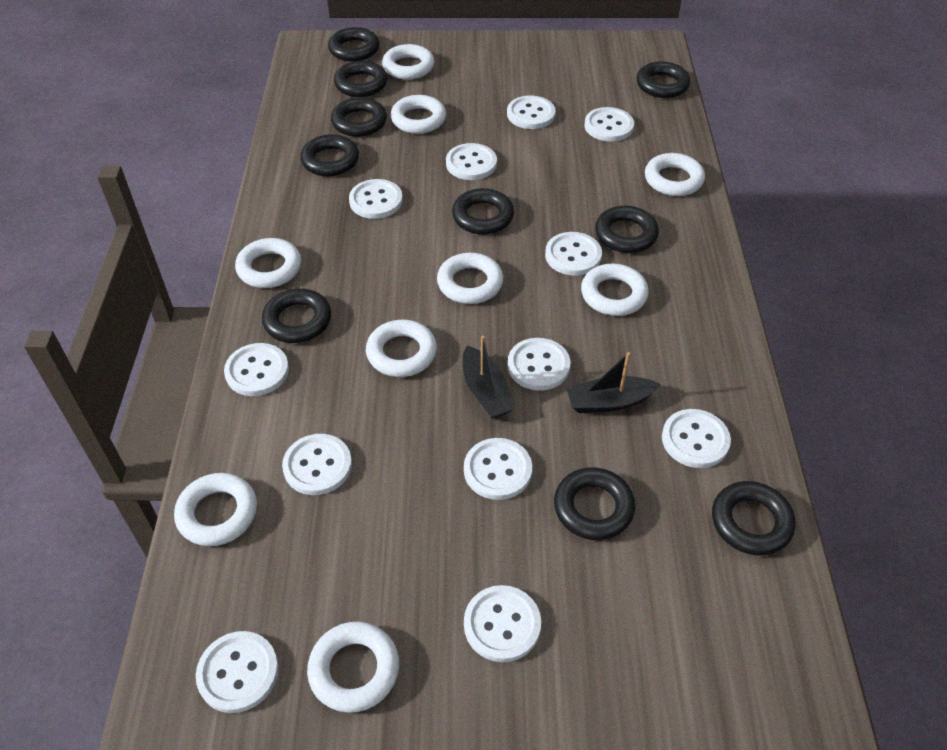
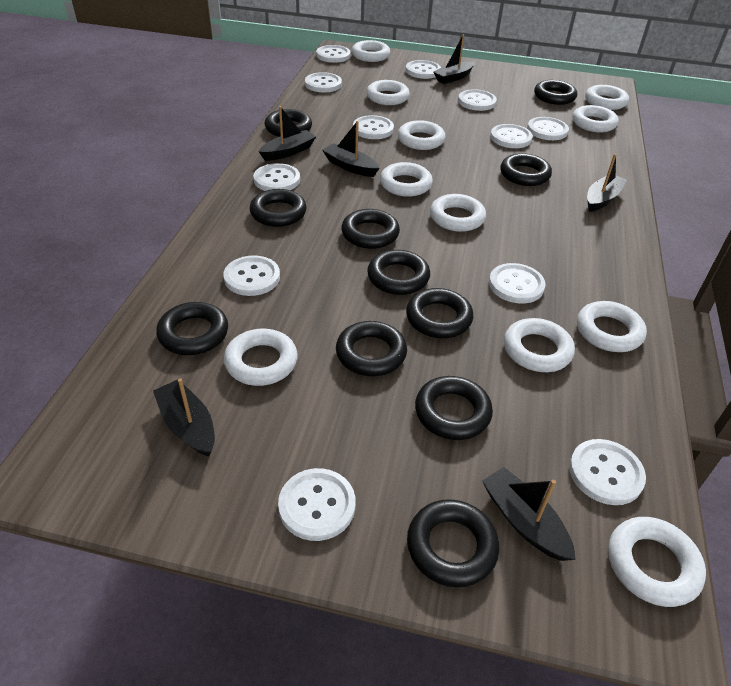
black boat: [463,336,515,419] [566,352,661,413] = 2 -> [153,378,215,457] [259,106,316,161] [322,121,379,177] [433,35,475,84] [482,467,576,561] [587,154,627,212] = 6
black ring: [262,289,331,343] [300,134,359,176] [328,27,379,62] [331,97,387,137] [334,61,387,97] [452,188,514,234] [554,467,635,540] [595,206,659,253] [636,61,690,98] [712,481,796,555] = 10 -> [156,302,228,355] [250,189,307,227] [265,109,312,137] [336,321,407,376] [341,209,400,249] [367,250,430,295] [406,288,473,338] [407,499,499,588] [415,376,493,440] [500,153,552,186] [534,80,577,105] = 11
white ring: [174,473,257,546] [235,238,301,288] [307,622,399,713] [366,320,437,377] [382,44,434,80] [390,95,446,134] [437,253,503,304] [581,264,649,316] [645,153,705,196] = 9 -> [224,329,298,386] [351,40,390,62] [366,80,410,105] [380,162,433,197] [398,120,446,150] [430,194,486,232] [504,318,575,372] [572,105,619,132] [577,301,647,352] [585,85,629,110] [608,517,706,607] = 11

